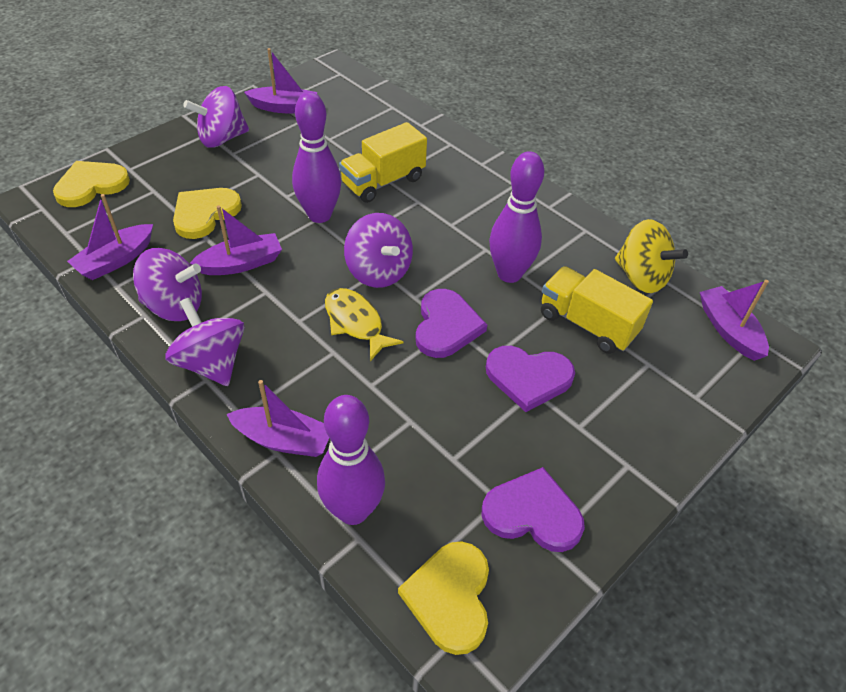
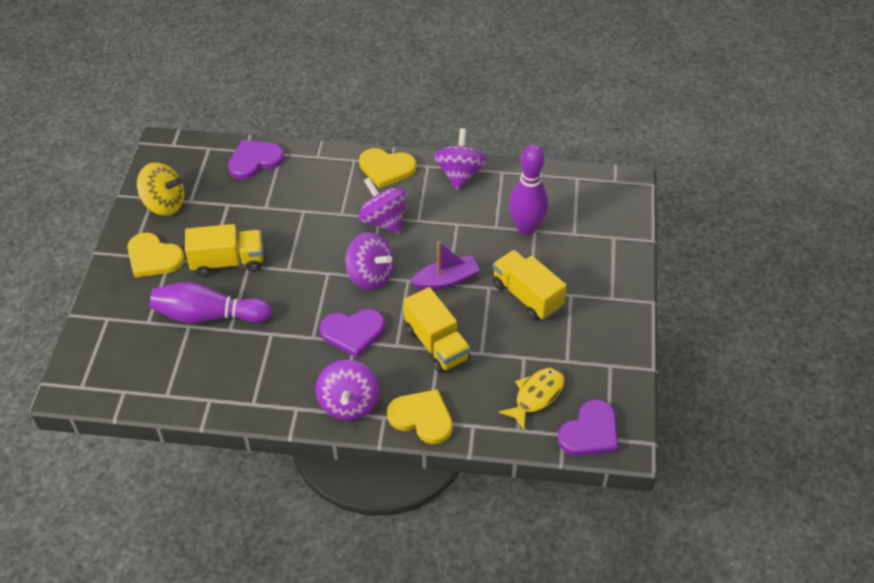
purple boat: [67,194,153,280] [190,205,282,275] [226,380,329,457] [244,48,317,113] [700,280,769,361] = 5 -> [410,241,480,290] = 1
purple bowling pin: [292,92,341,223] [317,395,385,525] [489,151,544,283] = 3 -> [150,282,272,323] [509,145,548,235] = 2
yellow truck: [339,122,427,203] [541,266,653,354] = 2 -> [185,224,263,277] [403,287,470,373] [493,250,567,321] = 3

